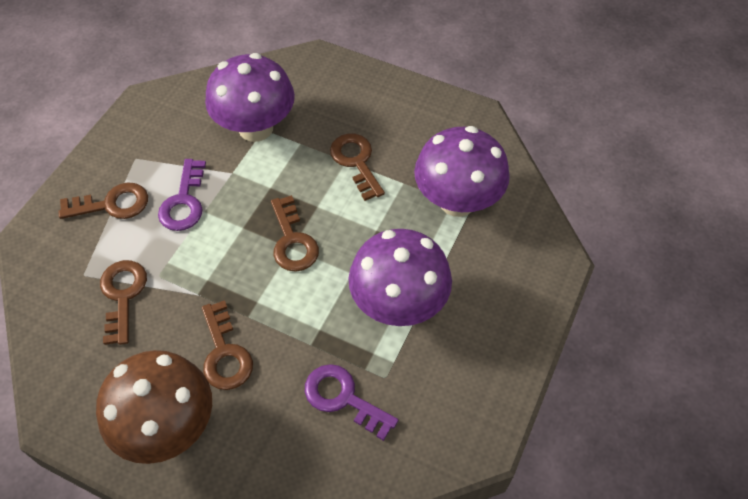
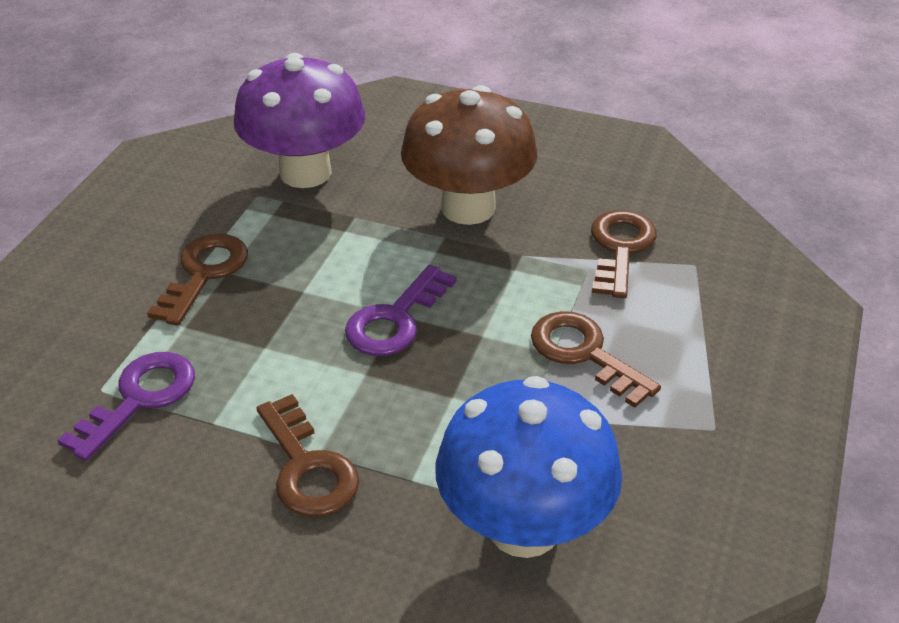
blue mushroom: none = 0 -> [435,376,622,558] = 1
brown key: [58,182,148,219] [100,260,147,345] [202,300,253,390] [271,195,319,272] [330,133,385,201] = 5 -> [147,234,248,326] [256,394,359,517] [531,311,661,408] [591,210,657,298] = 4
purple mushroom: [205,53,295,142] [349,229,452,326] [414,126,510,217] = 3 -> [234,53,366,188] = 1

